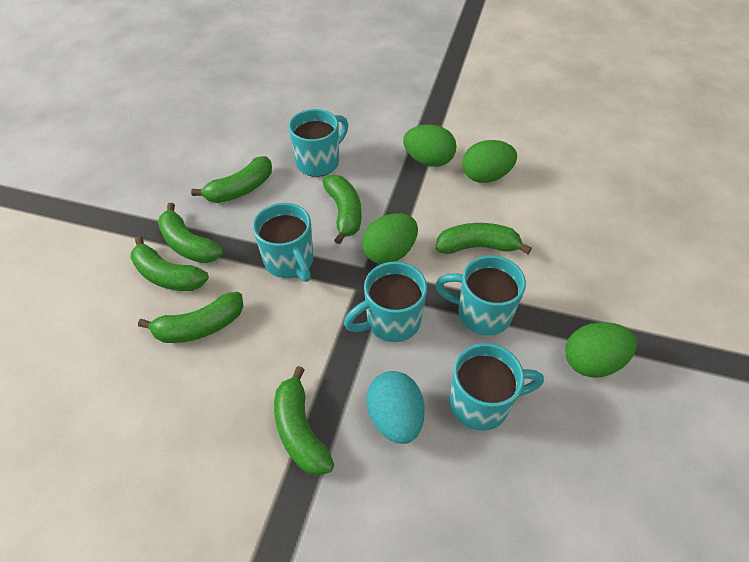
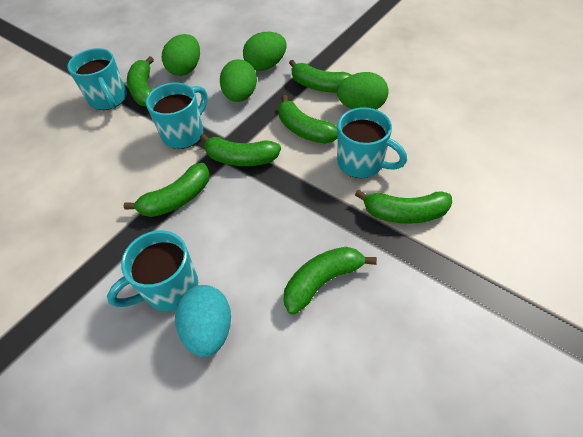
turquoise mug: [253,203,314,282] [288,109,348,177] [344,261,427,342] [435,255,526,336] [450,343,544,431] = 5 -> [67,48,127,110] [107,230,198,311] [146,83,208,149] [337,107,407,178] = 4

